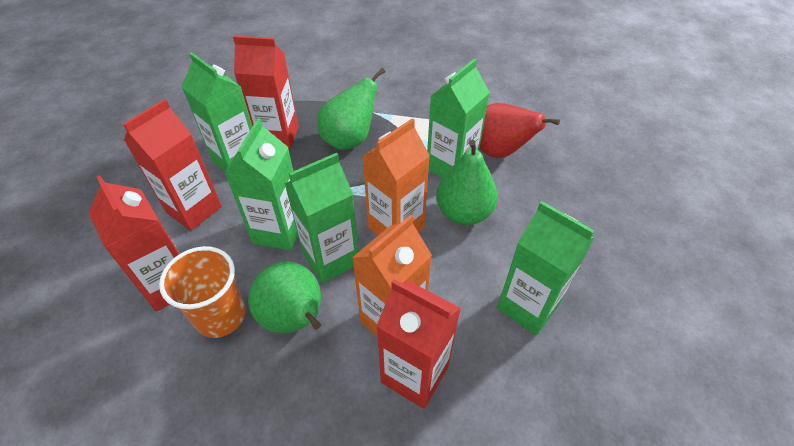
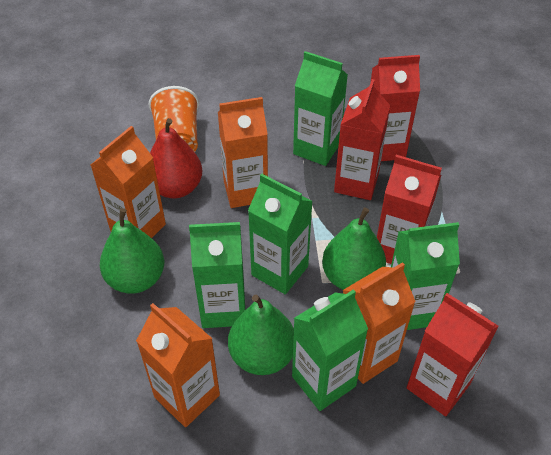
orange carton: [352,215,432,337] [362,118,430,235] = 2 -> [91,126,166,238] [136,303,220,427] [218,97,268,208] [343,262,416,384] = 4

